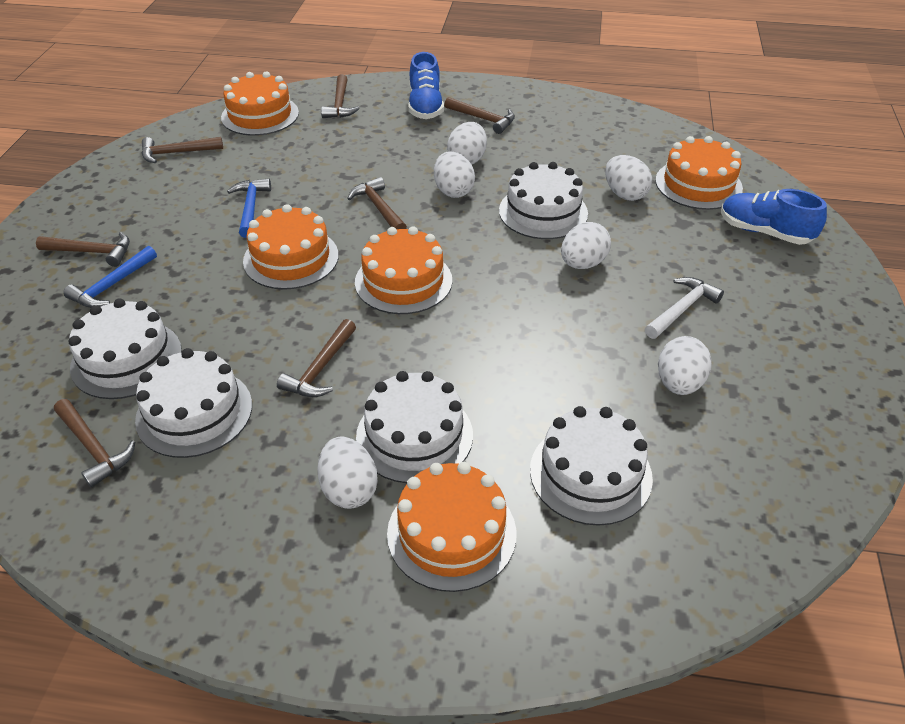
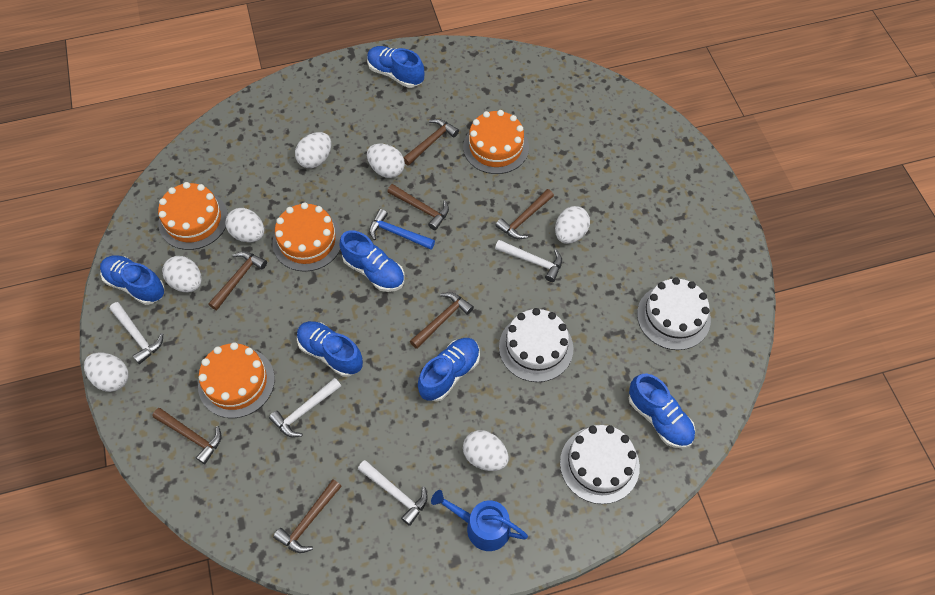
blue hammer: [63,246,157,308] [227,178,271,238] = 2 -> [369,209,435,250] = 1
blue shoe: [409,52,444,119] [721,189,827,245] = 2 -> [100,255,165,305] [297,321,363,377] [340,230,405,292] [367,46,424,88] [418,338,480,402] [629,374,695,448] = 6
blue watering can: none = 0 -> [431,490,528,551] = 1
orange cake: [221,71,299,136] [243,204,339,290] [355,227,452,314] [387,462,516,592] [655,136,743,210] = 5 -> [158,182,228,250] [198,342,275,418] [272,202,342,272] [463,110,529,174] = 4
white cake: [69,298,182,399] [135,348,252,458] [356,371,473,483] [499,162,588,239] [530,406,653,526] = 5 -> [499,308,573,382] [560,425,640,504] [637,277,711,350] = 3
white egg: [317,436,378,509] [434,151,475,198] [447,122,487,164] [561,222,611,269] [605,155,652,201] [658,336,712,395] = 6 -> [84,352,128,392] [162,256,202,292] [225,208,264,243] [295,132,331,168] [367,144,405,178] [463,430,509,471] [555,206,590,244] = 7
white hammer: [645,277,724,339] = 1 -> [109,302,163,364] [269,378,341,437] [358,460,428,526] [495,240,562,282] = 4

